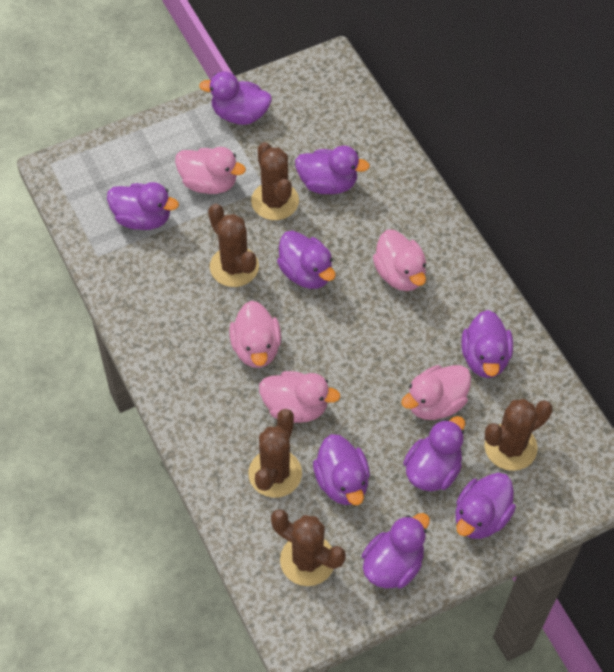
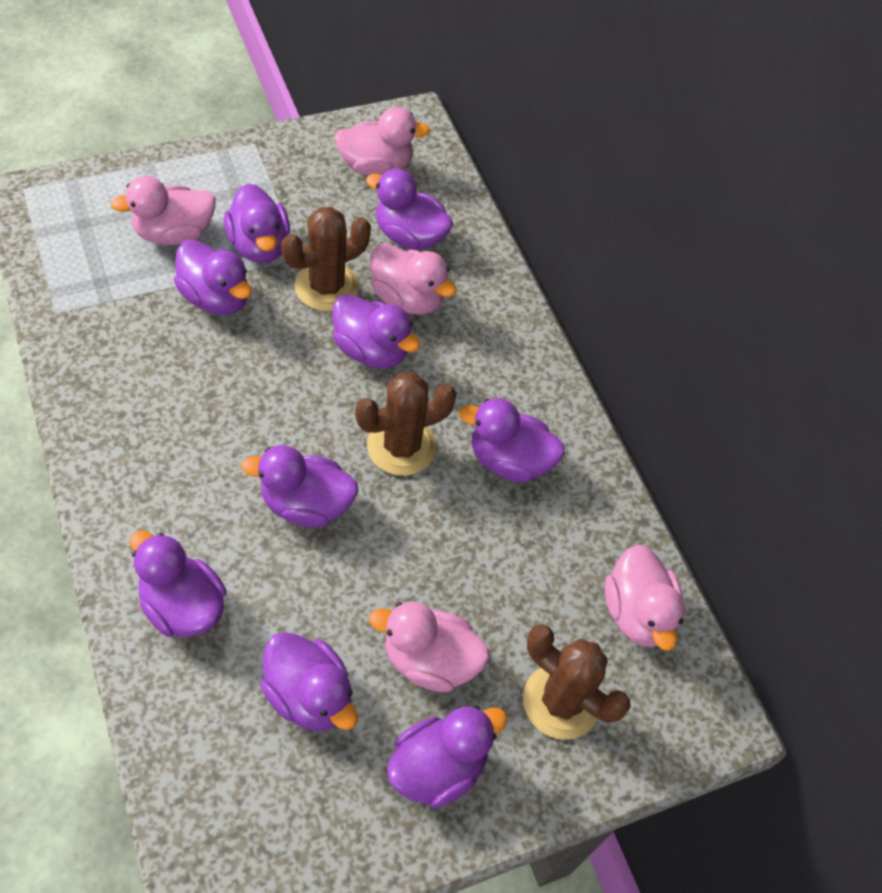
brown cactus: [208,204,259,287] [249,409,302,498] [251,142,299,220] [271,509,346,586] [484,399,553,471] = 5 -> [281,207,371,311] [355,372,457,476] [523,624,631,740] = 3

